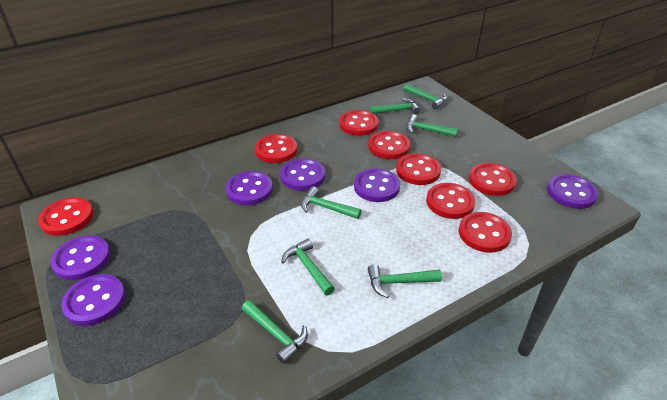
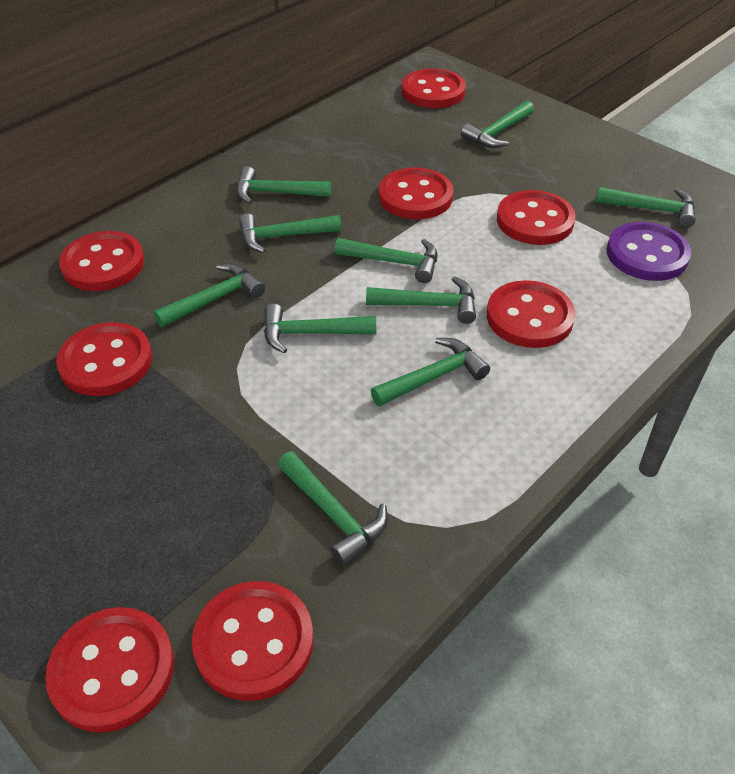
green hammer: [242,300,308,364] [281,238,335,295] [301,186,362,219] [368,264,442,298] [370,98,420,114] [403,84,447,109] [406,114,458,137] = 7 -> [153,264,265,327] [237,166,331,204] [239,214,341,253] [264,304,376,354] [278,451,388,566] [335,238,437,283] [366,276,476,324] [371,338,490,406] [461,100,534,148] [595,187,696,228] = 10
purple button: [51,235,110,280] [61,274,125,326] [226,171,273,205] [280,158,325,191] [354,168,400,202] [547,174,598,209] = 6 -> [606,222,691,281] = 1

